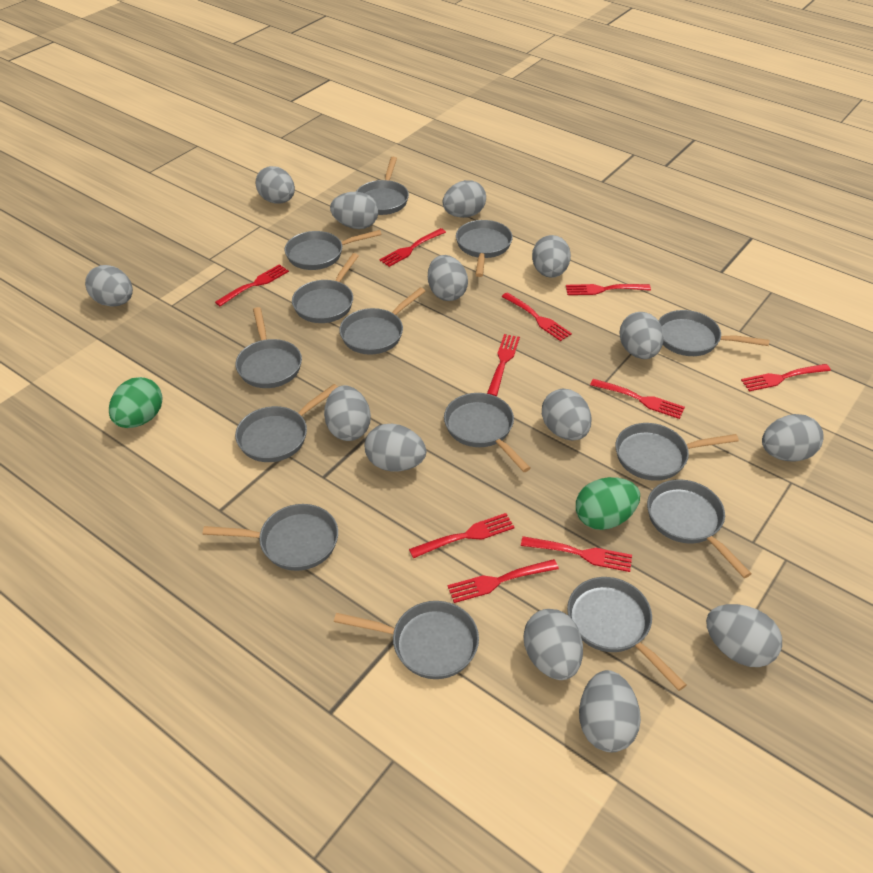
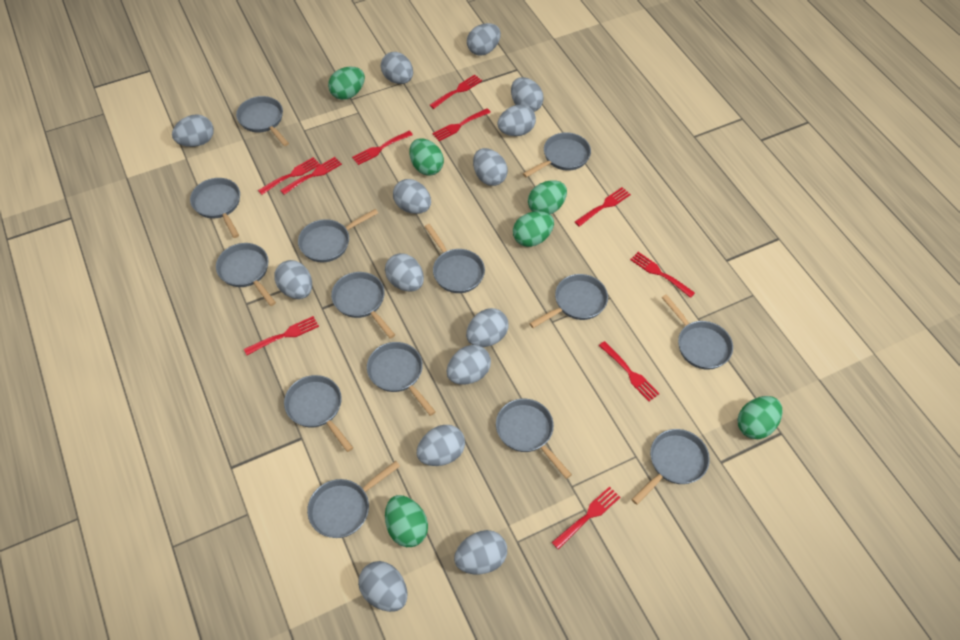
green egg: [109,377,163,428] [576,477,640,530] = 2 -> [328,67,365,100] [385,495,428,547] [410,138,444,175] [513,211,554,247] [528,180,567,214] [737,396,783,439] = 6

